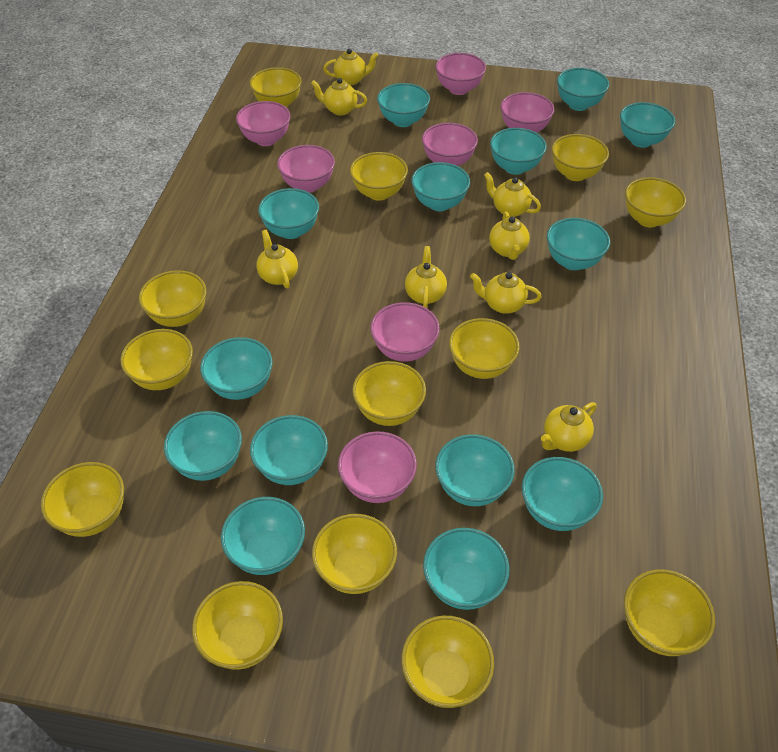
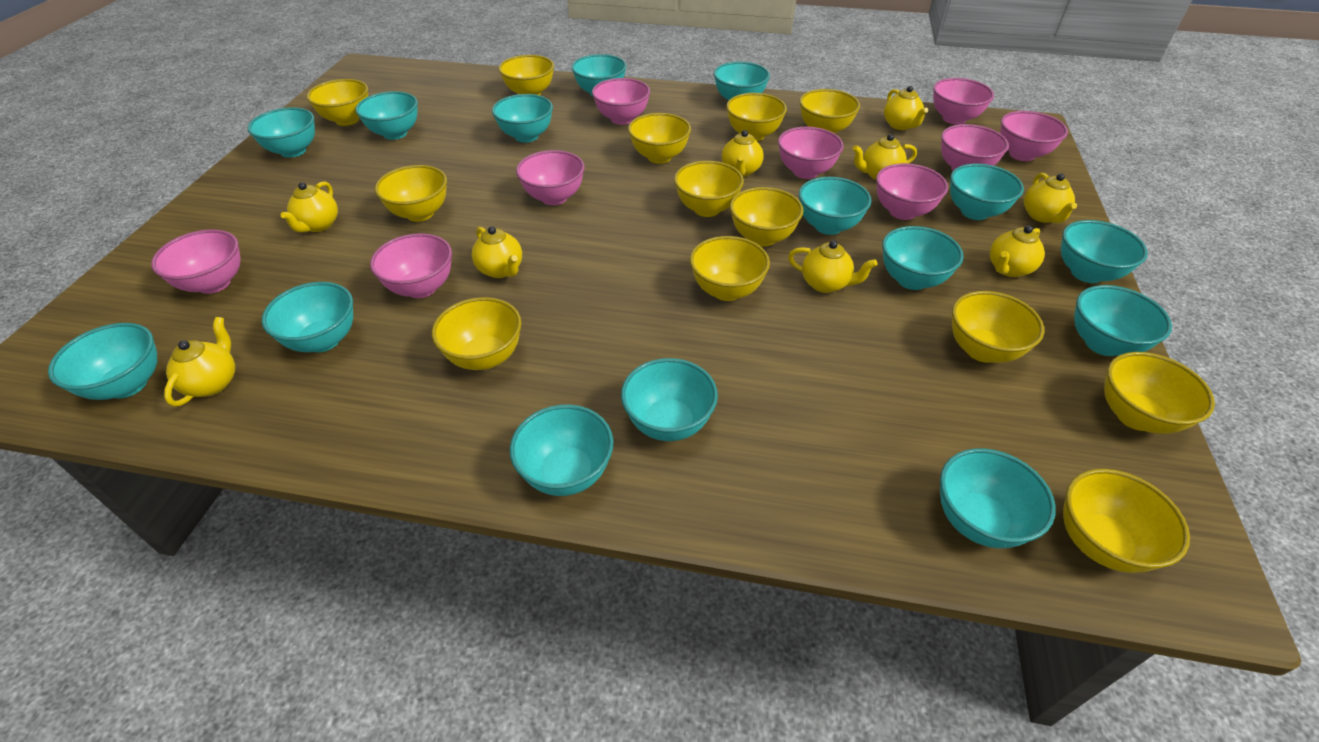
pink bowl: [236,101,291,146] [277,145,335,193] [338,431,417,503] [370,302,440,362] [422,123,478,166] [435,53,486,95] [501,92,554,133] = 7 -> [151,229,241,294] [370,233,452,298] [516,150,585,205] [592,78,650,125] [778,127,844,179] [876,163,948,220] [933,78,994,125] [941,124,1009,171] [1000,111,1068,161] = 9
turquoise bowl: [164,411,242,481] [200,337,273,400] [221,497,305,575] [250,415,328,485] [258,188,319,239] [377,83,430,127] [411,162,470,211] [423,528,510,610] [435,434,515,506] [490,128,547,175] [522,457,603,531] [547,218,610,270] [557,68,609,111] [620,102,675,148] = 14 -> [48,323,157,400] [248,107,315,158] [262,282,353,352] [355,91,418,140] [492,94,553,143] [510,405,613,496] [571,54,627,97] [621,358,718,441] [714,62,770,101] [799,177,872,235] [882,226,964,290] [940,448,1056,548] [950,163,1024,220] [1061,220,1148,283] [1074,285,1172,356] = 15
yellow teapot: [256,230,298,289] [311,78,367,116] [323,49,378,85] [405,246,447,308] [470,272,542,314] [484,172,541,217] [489,211,530,260] [541,402,597,452] = 8 -> [164,317,235,407] [281,181,338,232] [472,226,522,278] [722,130,764,177] [788,240,877,293] [853,134,917,180] [884,86,928,130] [990,225,1045,277] [1024,173,1077,223] = 9

